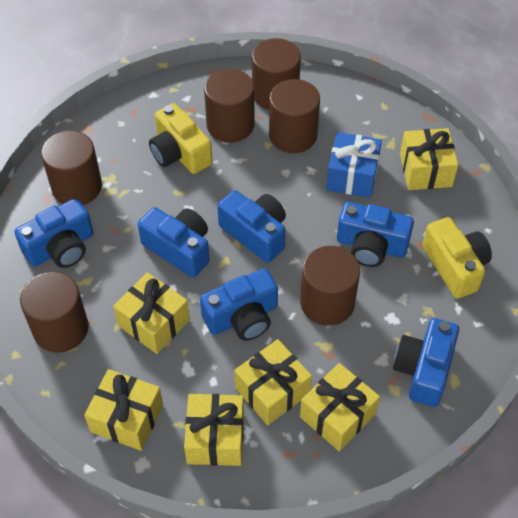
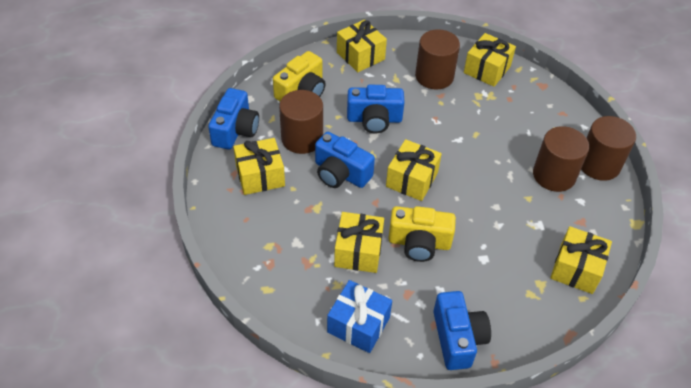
blue camera: [14,198,94,268] [138,207,209,278] [200,268,278,341] [217,190,286,263] [337,202,414,267] [393,318,459,407] = 6 -> [208,88,259,150] [315,132,375,188] [347,85,405,134] [434,291,491,370] = 4
brown cylinder: [20,272,89,353] [41,130,102,205] [204,69,255,143] [252,38,301,110] [269,79,320,153] [300,246,360,326] = 6 -> [279,90,323,154] [415,29,460,90] [533,126,589,192] [581,116,636,181] = 4

